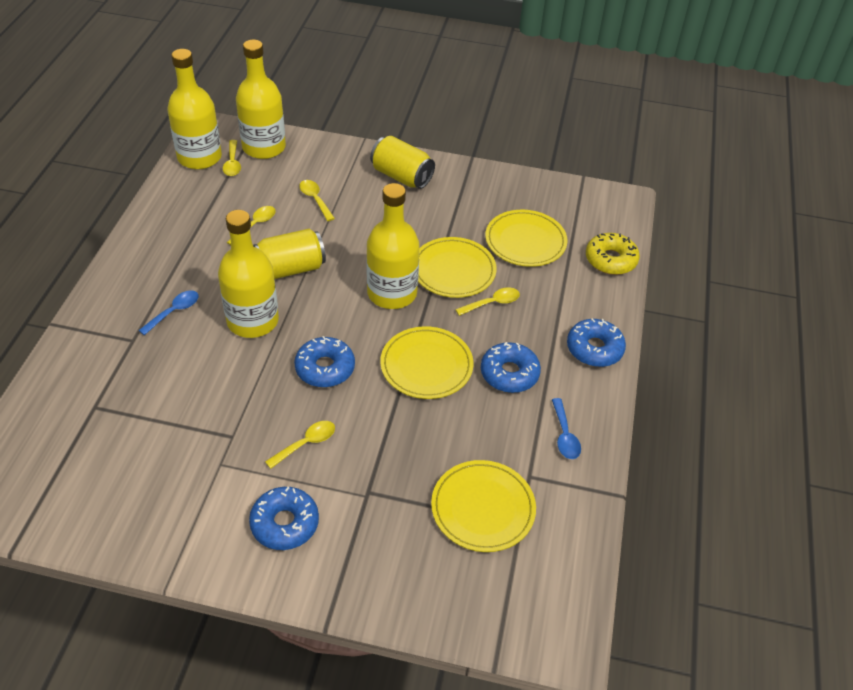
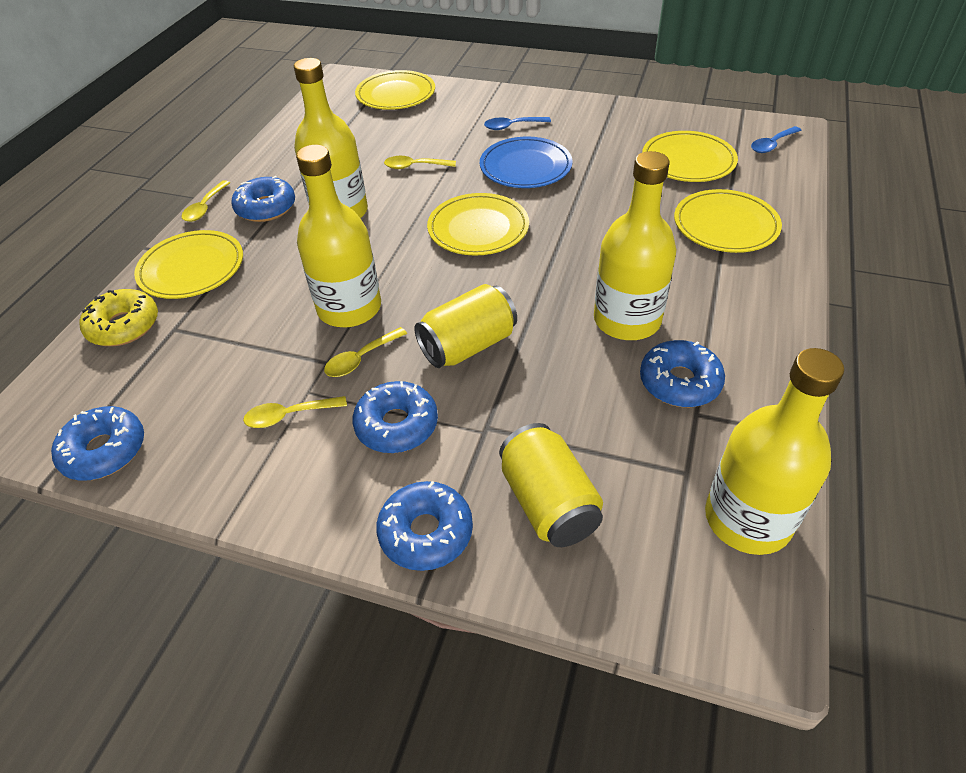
blue donut: [249,487,319,550] [294,336,355,388] [481,342,541,393] [567,318,626,367] = 4 -> [51,406,144,481] [231,176,295,222] [352,381,438,453] [376,481,473,571] [640,340,725,407] = 5
blue plate: none = 0 -> [480,137,573,188] = 1
yellow plate: [380,326,474,399] [418,237,497,298] [431,460,536,552] [485,210,567,267] = 4 -> [134,230,243,299] [355,70,435,110] [427,193,529,256] [642,131,738,182] [674,189,782,253] = 5
yellow spoon: [223,140,241,176] [227,206,276,245] [265,421,335,469] [299,180,335,221] [455,287,520,316] = 5 -> [182,180,230,222] [243,396,347,428] [324,327,407,377] [384,156,456,169] = 4

